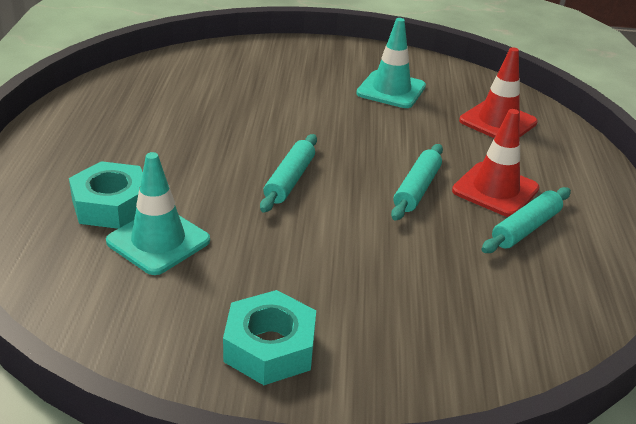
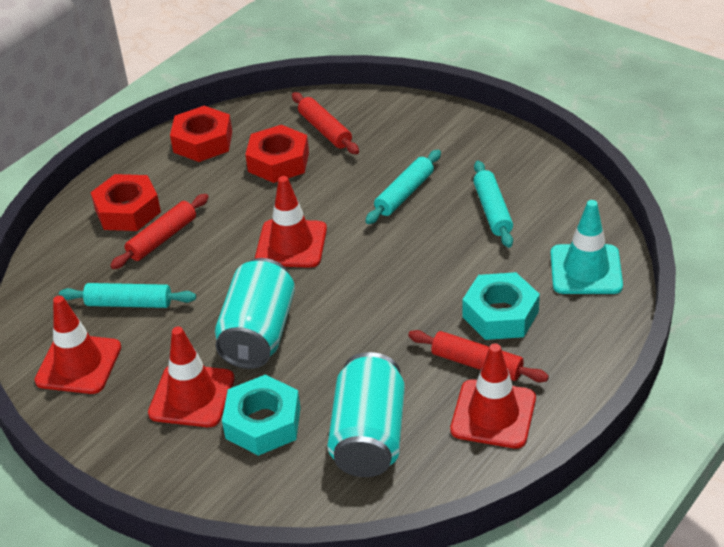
red nut: none = 0 -> [91,174,161,231] [170,106,232,162] [245,125,309,183] = 3
red rolling pin: none = 0 -> [110,194,209,269] [292,92,359,154] [408,330,549,382] = 3
red traffic cone: [452,109,539,217] [459,47,538,138] = 2 -> [35,296,121,394] [148,327,235,427] [255,176,327,268] [450,343,536,449] = 4
turquoise can: none = 0 -> [215,258,295,369] [327,352,405,477] = 2
turquoise traffic cone: [106,152,210,275] [356,18,426,108] = 2 -> [551,200,623,294] = 1

